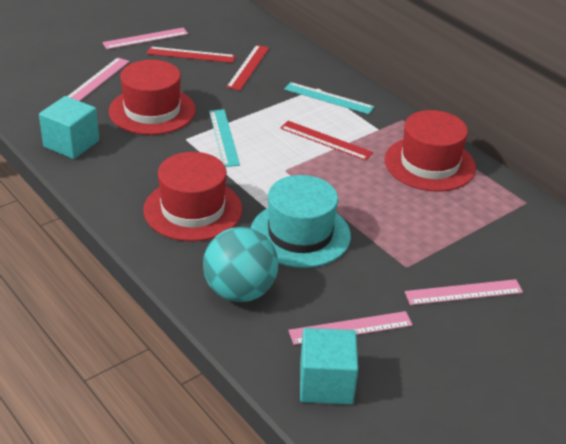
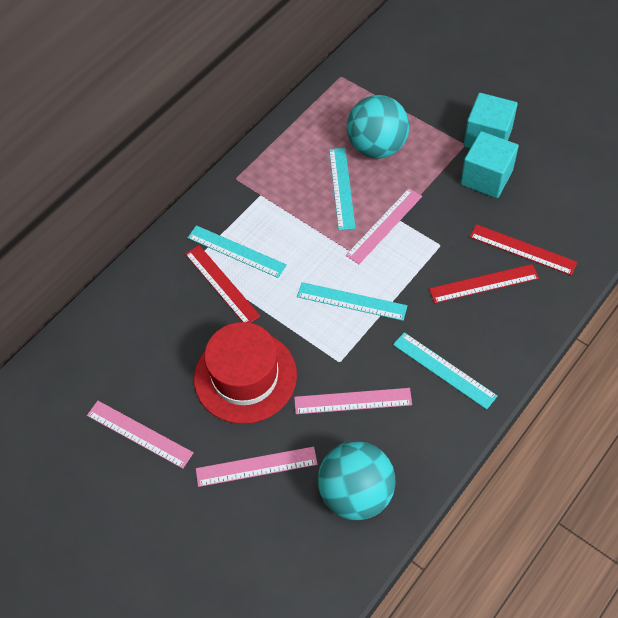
red hat: [109,60,196,135] [143,152,242,242] [385,110,476,192] = 3 -> [194,322,297,424] = 1
turquoise ball: [203,227,278,302] = 1 -> [318,441,395,520] [347,95,409,159] = 2
turquoise hat: [251,175,351,268] = 1 -> none = 0
turquoise ruler: [209,109,240,167] [284,82,374,114] = 2 -> [187,225,287,278] [297,282,407,321] [329,148,356,230] [393,332,497,410] = 4

